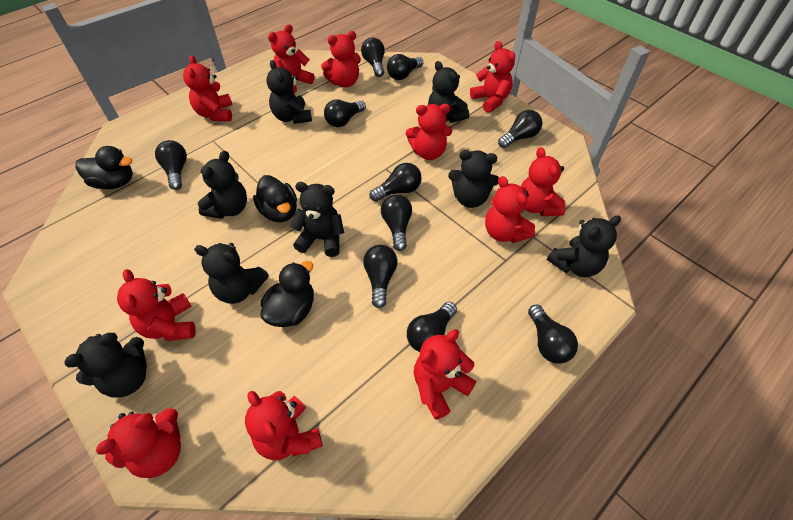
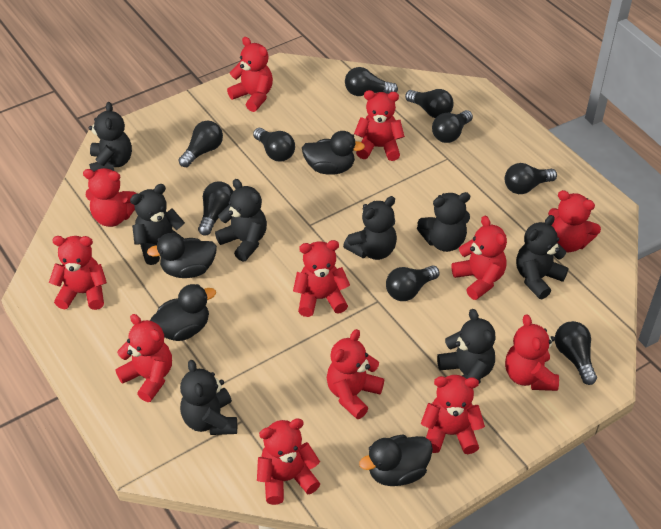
black duck: [75,146,133,189] [253,175,297,222] [261,261,314,327] = 3 -> [147,233,217,278] [150,284,216,341] [302,131,365,175] [359,435,433,486] = 4
black light bulb: [155,140,187,190] [324,99,366,127] [361,37,385,77] [363,245,398,308] [369,163,422,202] [381,194,412,251] [387,54,423,80] [407,302,457,352] [498,110,542,148] [528,304,578,363] = 10 -> [178,121,223,167] [198,181,234,236] [253,128,295,161] [345,67,398,96] [386,265,440,301] [405,89,454,118] [432,110,473,143] [505,163,557,194] [555,321,597,385] = 9
red teddy bear: [96,408,181,478] [117,269,196,341] [183,55,232,122] [245,391,323,460] [268,24,315,94] [321,31,361,87] [406,104,452,160] [414,330,476,420] [470,41,515,113] [485,176,535,243] [521,147,566,216] = 11 -> [49,236,107,310] [83,168,137,227] [115,314,172,402] [227,37,273,112] [257,418,320,505] [293,240,350,317] [327,329,384,419] [354,90,405,161] [421,375,485,454] [451,216,507,300] [505,314,559,391] [548,190,601,252] = 12

